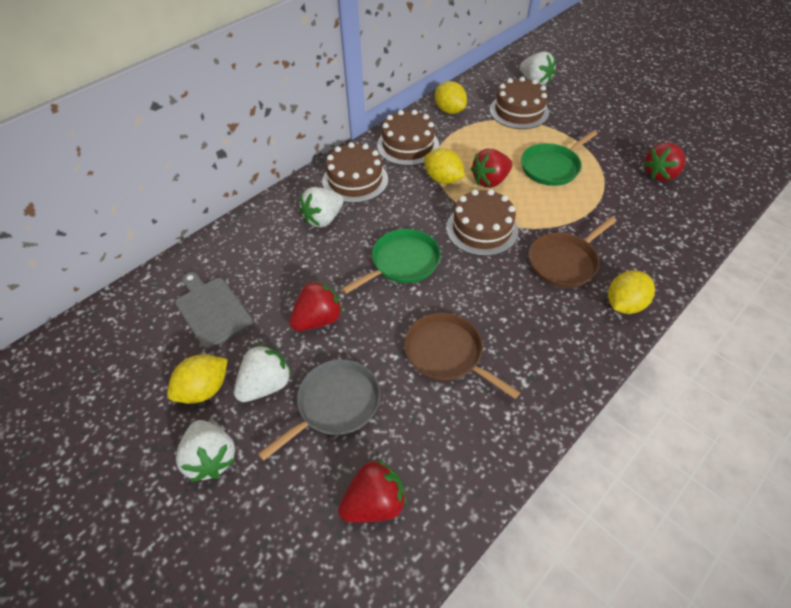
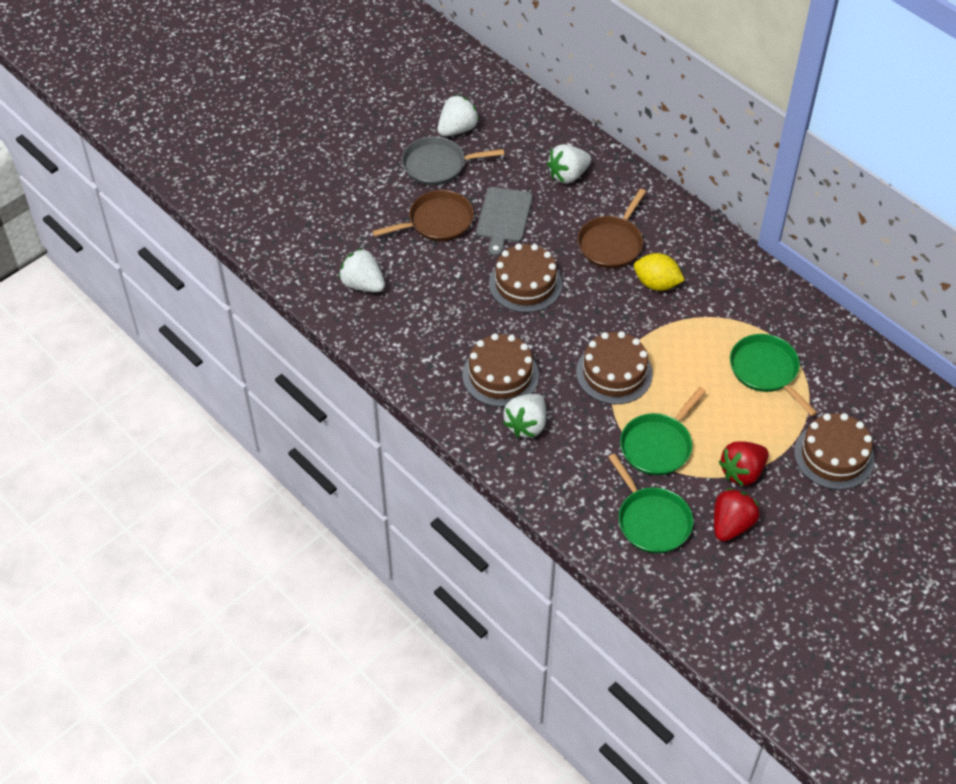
green pan: [342,229,441,294] [521,131,597,186] = 2 -> [608,453,693,553] [620,387,706,475] [730,334,817,416] = 3
red strawberry: [289,280,343,331] [338,460,406,523] [471,149,513,188] [643,143,686,181] = 4 -> [714,488,760,542] [719,441,769,486] = 2
yellow lemon: [167,355,228,404] [424,148,465,184] [435,81,467,114] [608,270,655,314] = 4 -> [634,253,685,291] = 1

